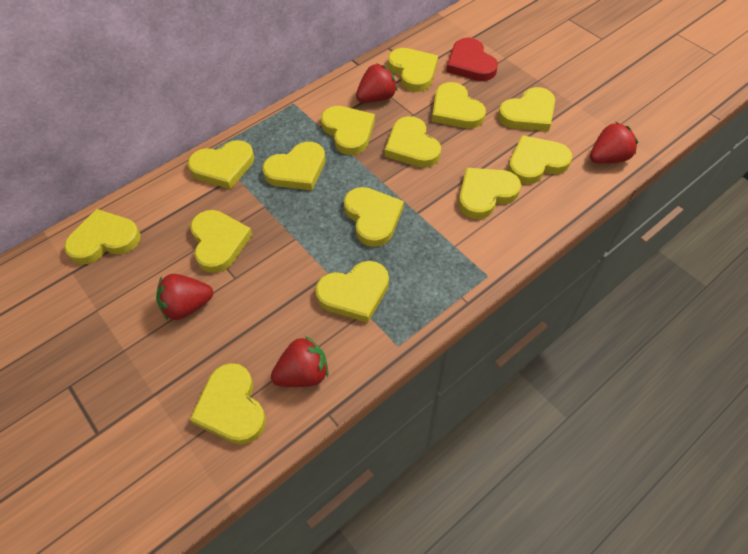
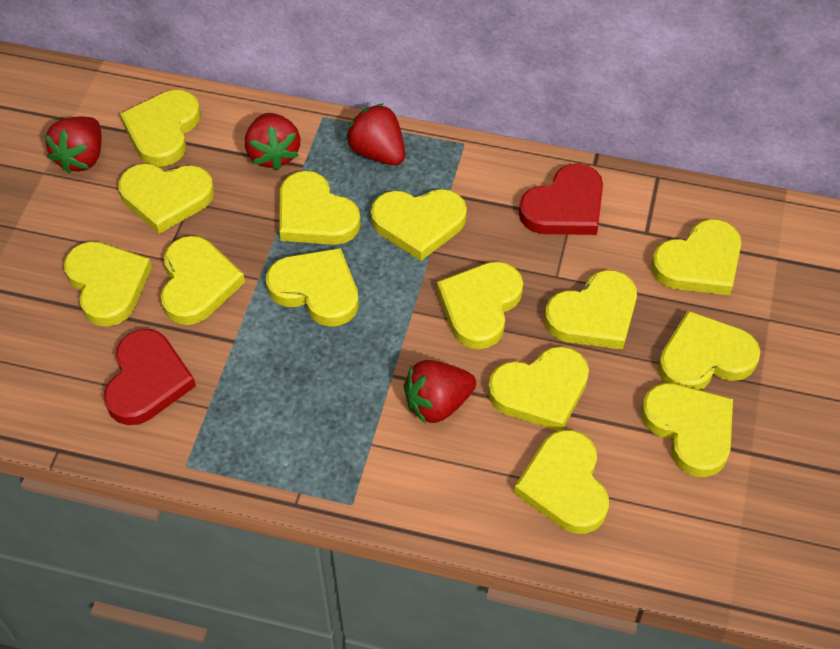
red heart: [446,38,498,81] = 1 -> [104,329,196,425] [519,164,603,235] = 2

